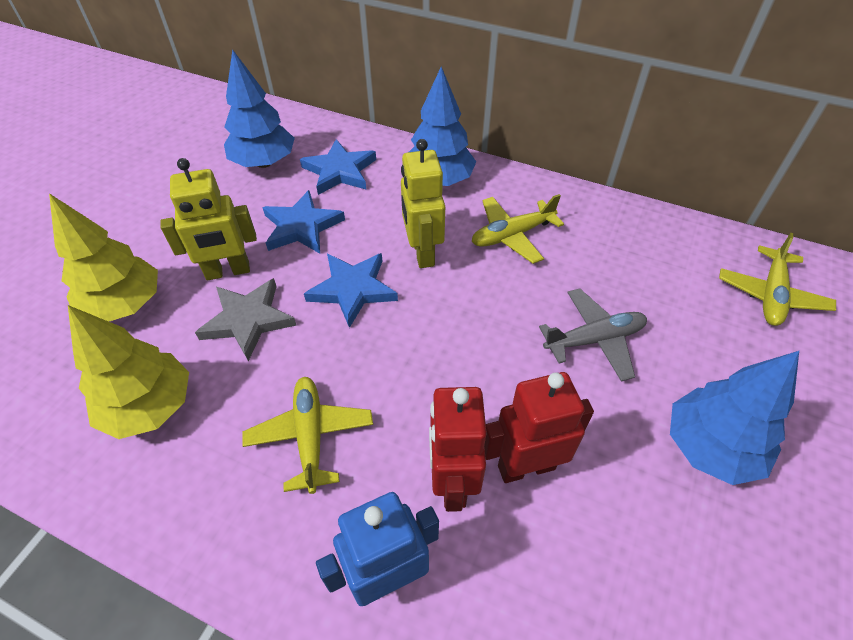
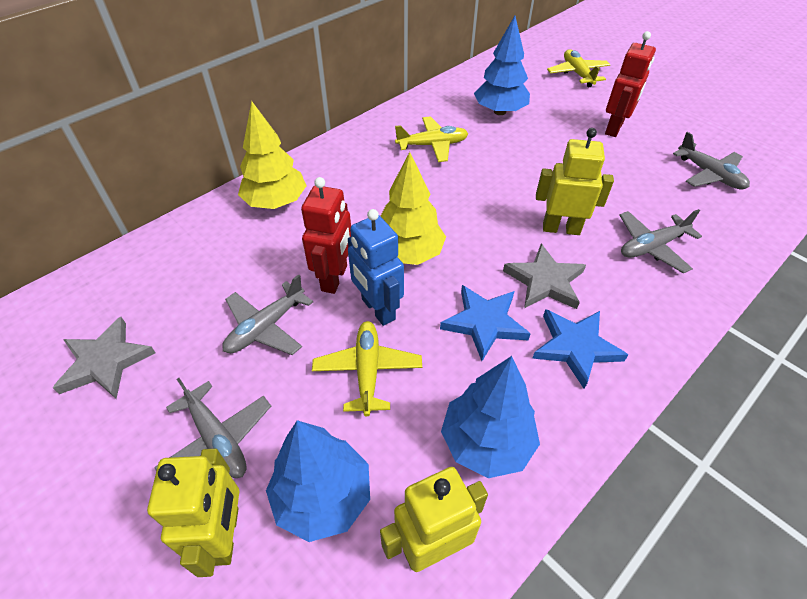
blue star: [262,190,345,254] [300,139,376,195] [304,253,398,328] = 3 -> [440,285,531,361] [532,309,628,389] = 2
grey plane: [539,288,647,382] = 1 -> [154,378,271,478] [222,274,313,355] [619,209,702,273] [673,132,750,190] = 4
grey star: [195,278,296,361] = 1 -> [53,317,156,399] [503,244,586,309] = 2
yellow robot: [160,158,257,280] [401,139,445,268] = 2 -> [147,449,240,577] [380,467,488,572] [536,128,614,235] = 3

